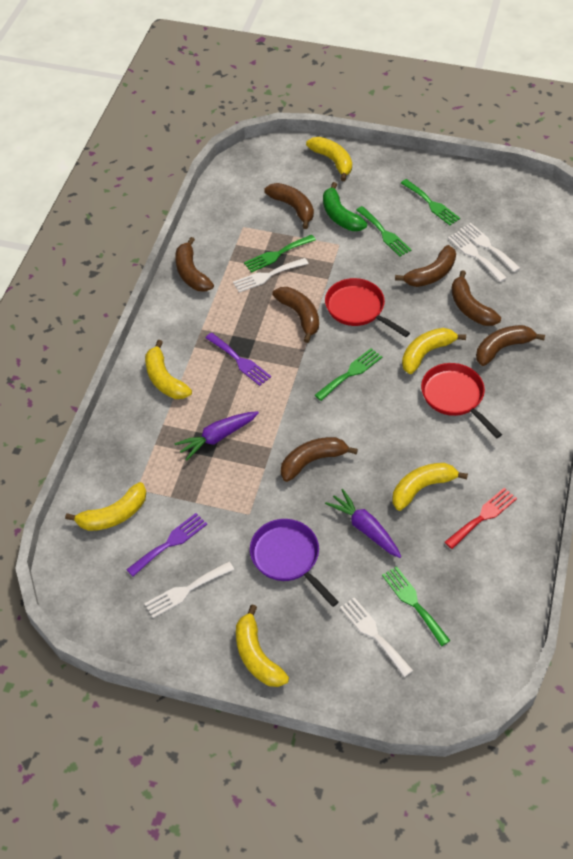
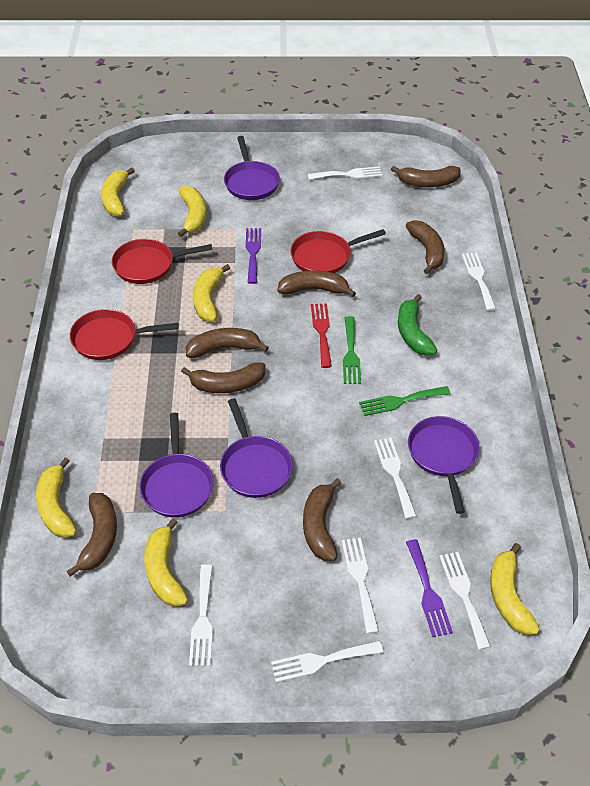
green fork: [244,235,316,273] [315,348,382,401] [356,206,411,257] [382,566,450,646] [401,179,460,225] = 5 -> [343,316,361,384] [359,386,451,416] = 2
purple carrot: [174,411,259,461] [325,489,401,558] = 2 -> none = 0
purple pan: [250,519,339,607] = 1 -> [139,413,214,518] [220,398,293,498] [224,136,280,200] [408,416,480,514] = 4
red pan: [325,278,410,337] [421,363,502,438] = 2 -> [70,309,179,360] [112,239,213,284] [290,229,386,273] = 3
white fork: [144,561,234,618] [233,258,308,292] [340,597,413,677] [448,231,507,282] [460,223,521,272] = 5 -> [189,564,213,666] [271,640,383,682] [308,166,382,180] [341,537,379,634] [374,438,417,519] [439,552,491,650] [462,252,496,311] = 7

